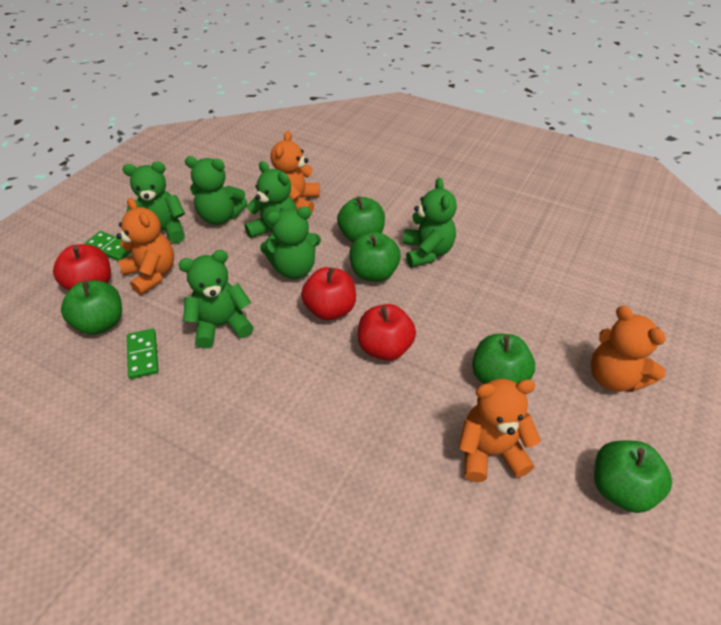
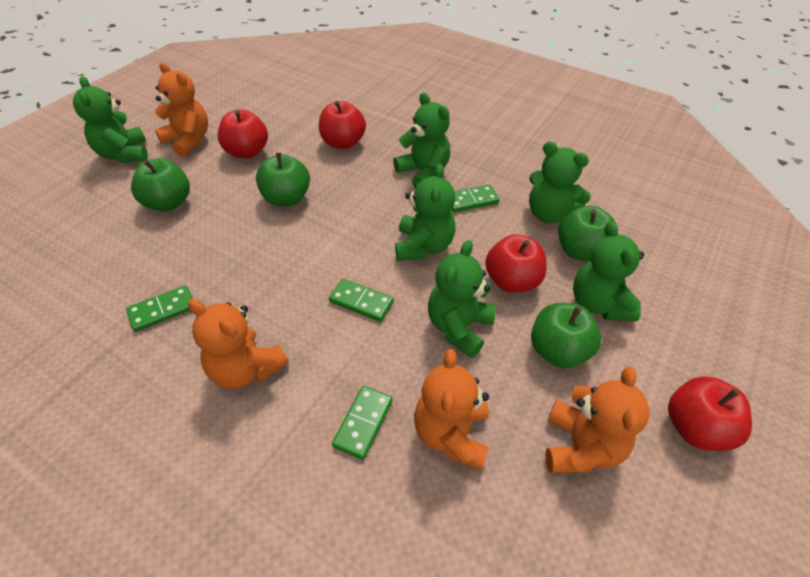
green apple: [61,280,122,335] [337,196,385,243] [349,232,401,282] [472,334,535,384] [594,441,672,513] = 5 -> [131,158,190,212] [256,153,310,207] [531,303,601,368] [558,206,618,262] = 4
green domino: [84,231,132,261] [127,329,159,379] = 2 -> [126,285,193,332] [329,279,394,322] [332,386,393,460] [451,185,499,212] = 4
red apple: [53,244,111,291] [301,267,356,320] [358,304,416,361] = 3 -> [218,109,268,159] [319,101,366,149] [485,234,547,293] [668,376,752,451] = 4

